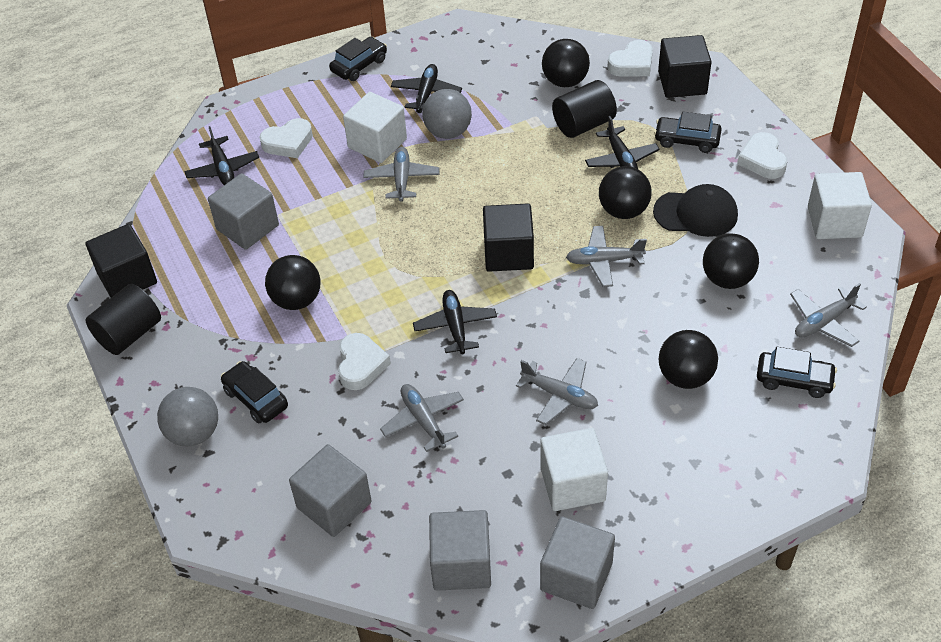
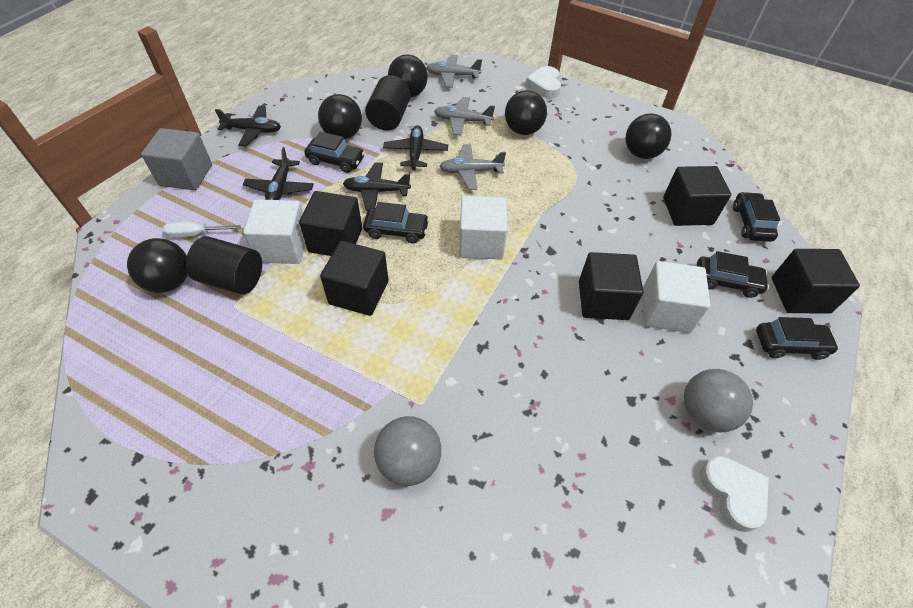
black cap: [653,184,738,237] = 1 -> none = 0
black car: [221,361,288,423] [329,37,387,81] [654,112,722,153] [757,347,837,398] = 4 -> [304,132,365,173] [363,202,430,244] [697,251,769,298] [733,192,780,242] [756,317,839,360] = 5
black cube: [85,224,157,298] [483,203,534,272] [658,35,712,98] = 3 -> [299,191,362,256] [320,241,389,316] [579,252,643,320] [663,166,731,226] [772,249,860,314] = 5
grey cube: [208,173,279,250] [289,444,372,537] [429,510,491,591] [540,516,615,609] = 4 -> [141,128,212,190] = 1
grey plane: [364,147,439,202] [380,384,464,452] [516,358,598,425] [566,226,647,287] [790,283,867,347] = 5 -> [426,54,482,88] [434,97,495,136] [439,144,506,190] = 3
white heart: [259,118,313,158] [338,333,391,390] [607,40,653,77] [737,132,787,179] = 4 -> [525,66,561,99] [700,456,769,532] = 2
white screwdriver: none = 0 -> [163,221,241,238] = 1

